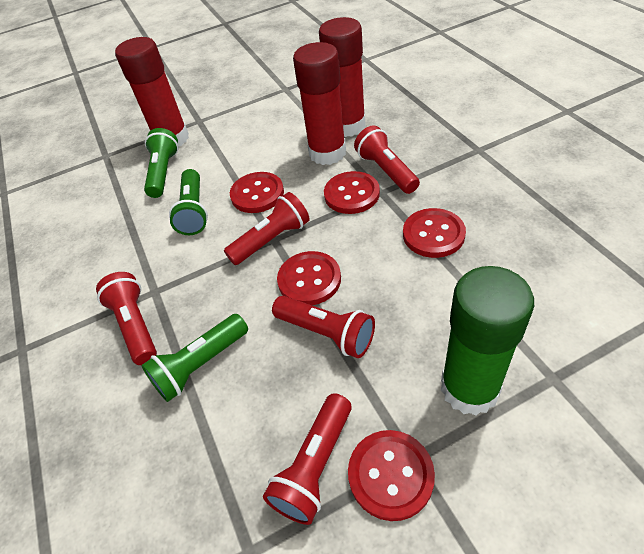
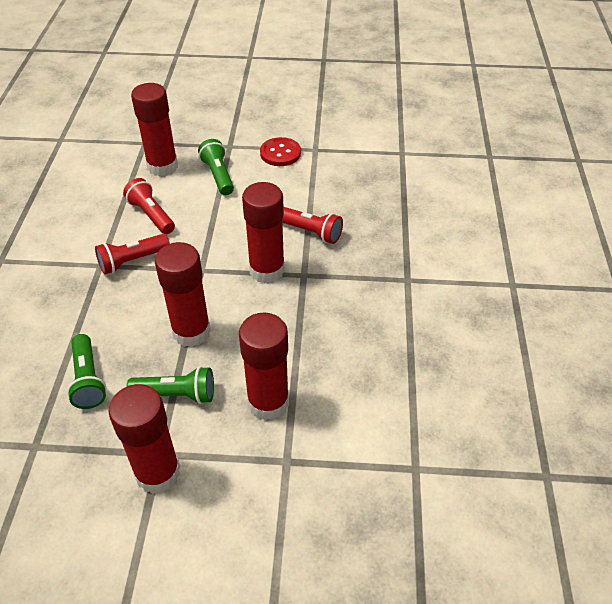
green glue stick: [441,266,534,416] = 1 -> none = 0
red button: [230,172,284,213] [277,251,341,305] [324,171,380,214] [348,430,435,521] [403,208,466,258] = 5 -> [260,137,301,166] = 1
red flashlight: [96,272,157,365] [224,192,310,265] [263,393,352,525] [272,296,375,358] [354,125,420,194] = 5 -> [95,234,170,275] [123,178,175,234] [282,207,343,244] = 3
red glue stick: [115,37,189,146] [293,42,346,165] [319,17,366,137] = 3 -> [108,384,180,494] [131,83,178,177] [155,242,211,347] [239,312,289,420] [242,182,285,283] = 5

